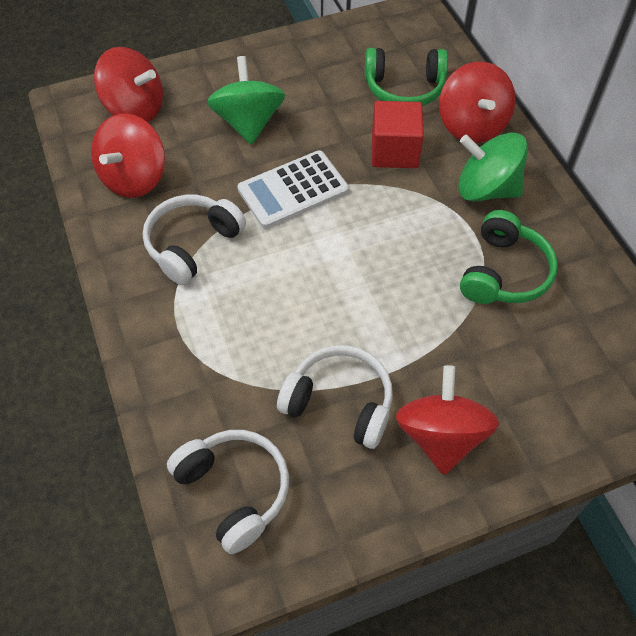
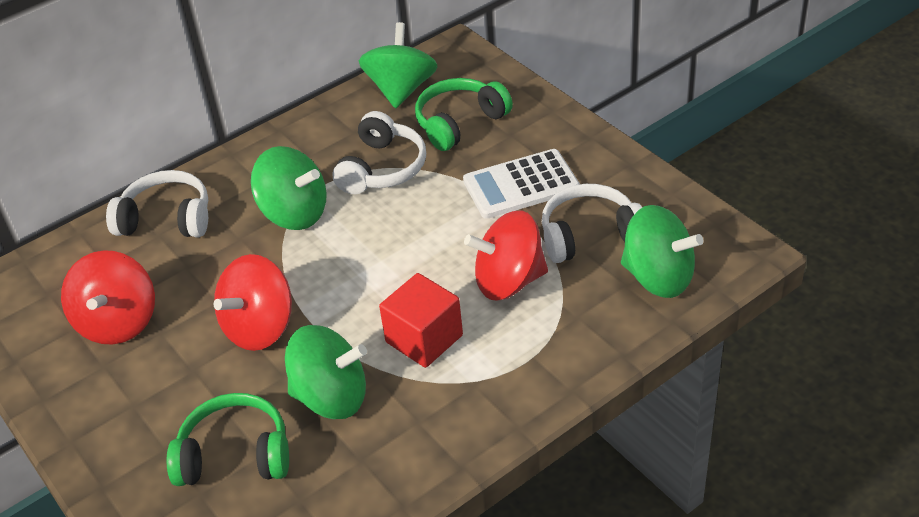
green spinning top: [207,56,285,145] [458,133,528,202] = 2 -> [251,146,327,230] [285,325,367,419] [359,22,438,108] [621,205,703,298] = 4
red spinning top: [91,113,165,198] [94,47,163,122] [396,365,499,475] [439,62,516,143] = 4 -> [61,250,155,345] [213,254,292,351] [464,211,548,300] = 3

